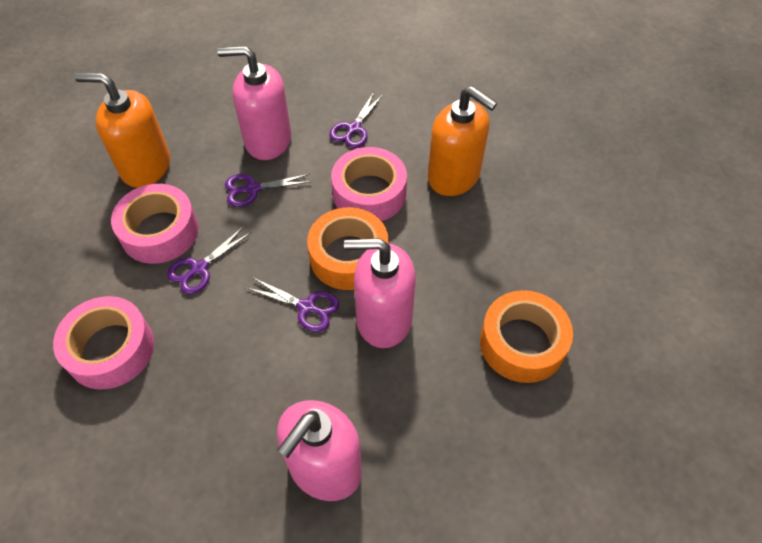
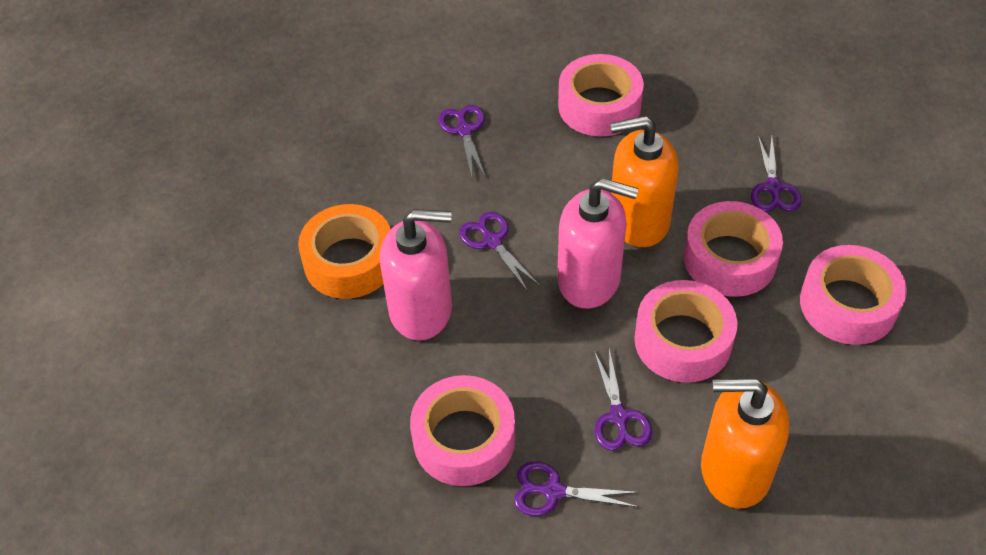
orange tape: [307,207,388,290] [480,290,573,383] = 2 -> [298,204,391,299] = 1
pink soap dispenser: [217,46,291,160] [277,400,362,501] [344,238,416,348] = 3 -> [380,209,452,341] [557,178,639,309] = 2
pink tape: [53,296,154,390] [111,184,198,264] [331,147,407,221] = 3 -> [410,375,515,486] [558,54,644,136] [634,280,737,383] [684,201,783,297] [800,245,907,345] = 5
purple scissors: [167,227,251,294] [225,174,310,207] [247,278,339,332] [329,92,383,148] = 4 -> [438,105,485,177] [459,212,540,292] [514,462,639,516] [594,349,652,451] [751,135,801,211] = 5

